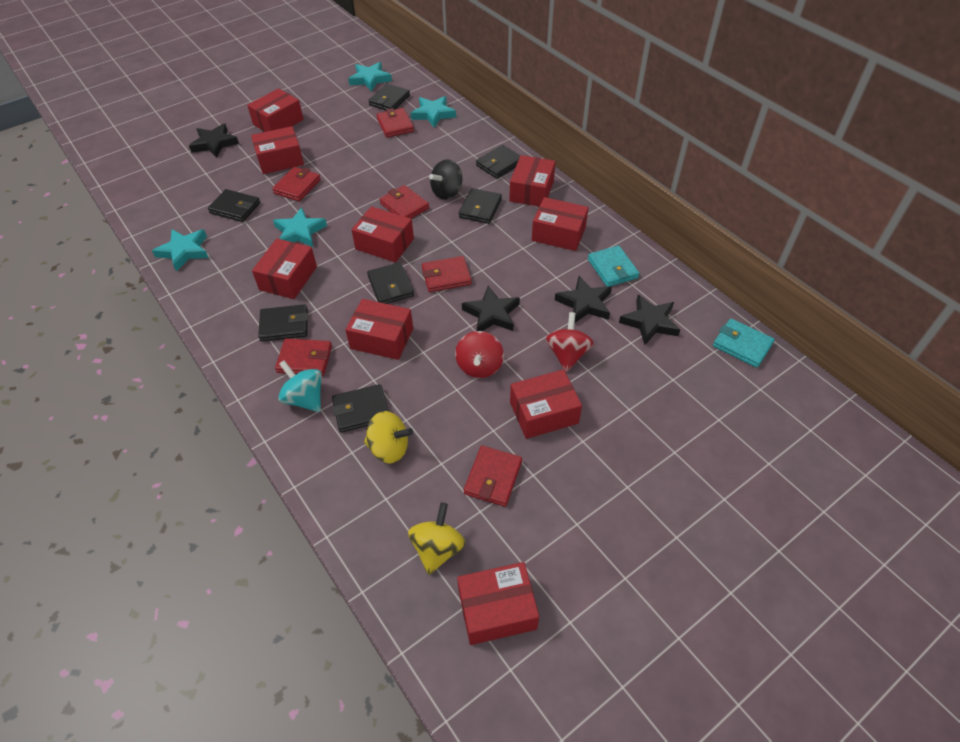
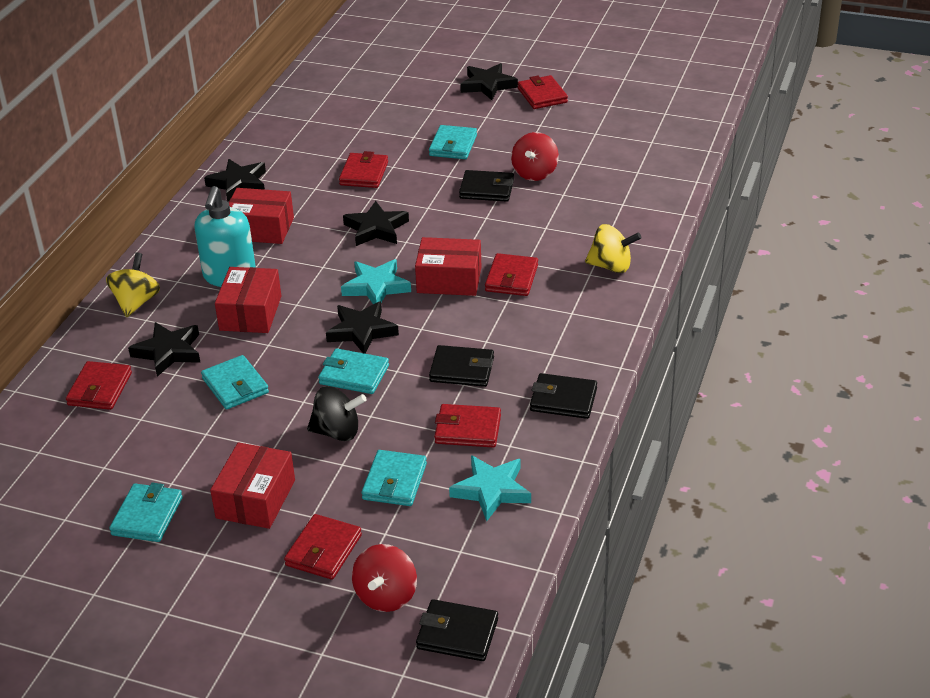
black star: [189,123,239,158] [462,286,520,331] [555,276,612,323] [619,294,680,345] = 4 -> [128,322,200,377] [204,159,266,202] [326,301,399,354] [343,201,409,246] [460,63,518,100] = 5
black wallet: [208,189,260,222] [258,304,308,342] [332,384,388,433] [367,262,414,304] [368,84,410,110] [459,188,502,224] [476,145,521,179] = 7 -> [416,599,498,661] [429,345,494,387] [459,170,514,202] [530,373,597,419] = 4
red box: [247,88,304,132] [251,126,304,174] [252,238,317,299] [345,299,413,360] [351,206,414,263] [457,562,539,645] [509,155,556,207] [510,369,582,439] [532,197,589,251] = 9 -> [210,442,295,529] [215,267,281,333] [229,188,294,244] [415,237,481,296] = 4
turquoise soap dispenser: none = 0 -> [194,186,256,287] = 1
turquoise spinning top: [278,360,322,412] = 1 -> none = 0
turquoise star: [152,229,209,271] [273,207,327,247] [348,62,392,91] [411,96,456,128] = 4 -> [341,259,411,304] [449,455,531,521] = 2
turquoise wallet: [588,245,639,287] [713,319,775,368] = 2 -> [109,483,183,542] [201,355,269,409] [318,348,389,394] [361,450,427,506] [429,125,477,159] = 5

